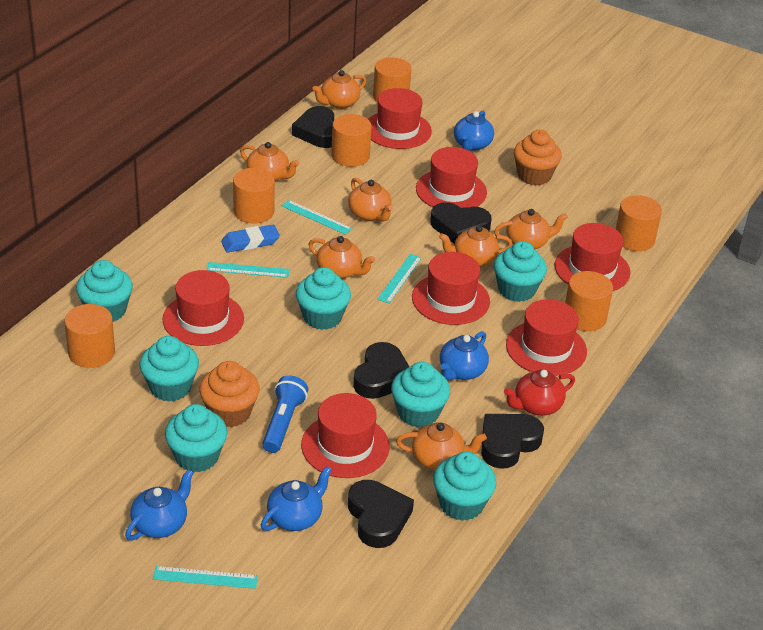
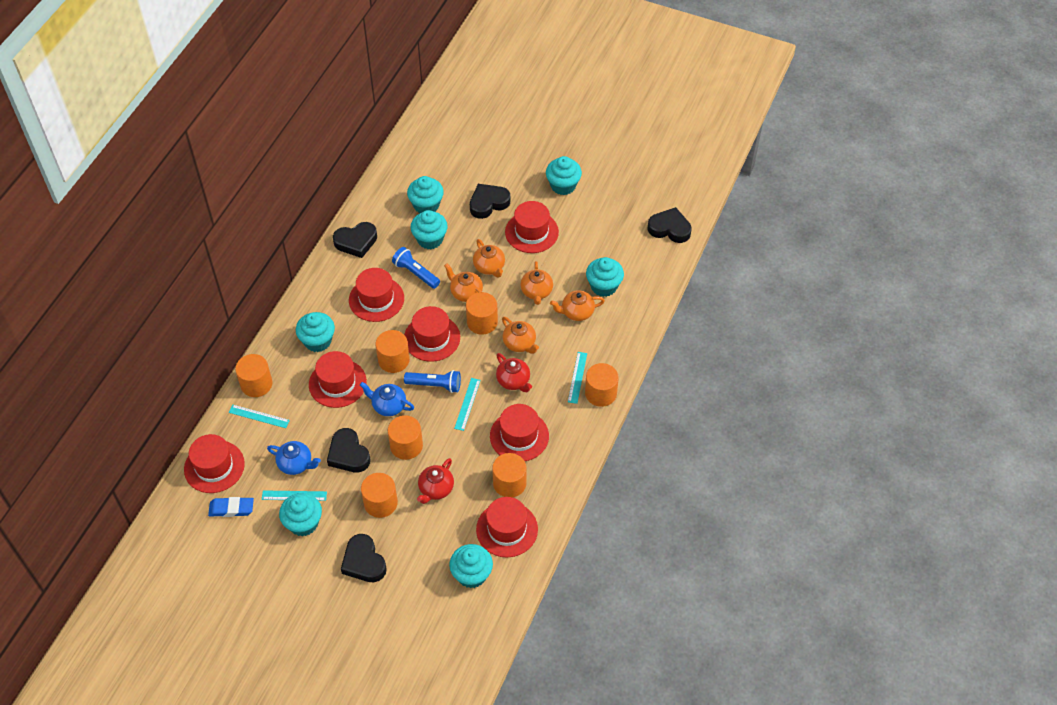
blue flashlight: [263,375,308,453] = 1 -> [392,247,440,289] [404,370,461,393] = 2
blue teapot: [125,469,194,540] [261,466,332,531] [440,331,489,381] [454,110,494,151] = 4 -> [267,441,321,475] [360,382,414,416] = 2
orange cupcake: [199,361,260,427] [514,130,562,185] = 2 -> none = 0
orange cylinder: [64,304,115,368] [233,168,275,224] [331,114,372,167] [373,57,411,103] [565,271,613,331] [616,195,662,251] = 6 -> [235,354,272,397] [361,473,398,518] [375,330,410,373] [388,415,423,460] [466,292,498,335] [492,453,526,498] [585,363,619,407] = 7
orange teapot: [240,142,300,181] [309,236,375,279] [312,70,366,109] [348,178,393,222] [396,422,487,470] [439,225,512,267] [494,209,568,249] = 7 -> [444,264,483,302] [473,239,505,278] [502,317,539,354] [521,261,553,305] [550,290,605,321] = 5
red teapot: [504,370,575,416] = 1 -> [417,458,454,504] [496,353,532,392] = 2

